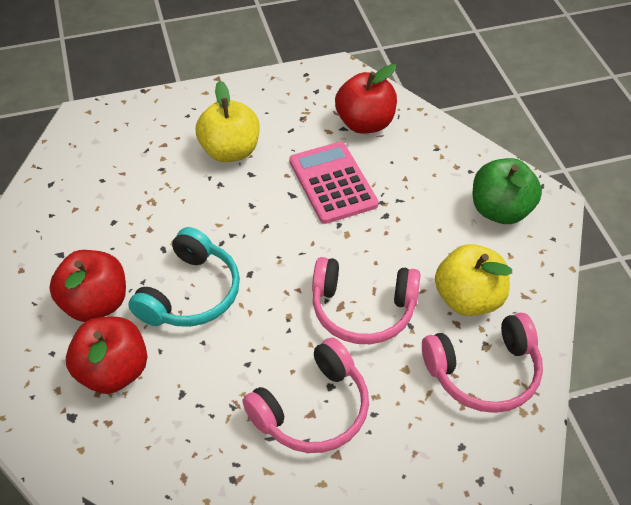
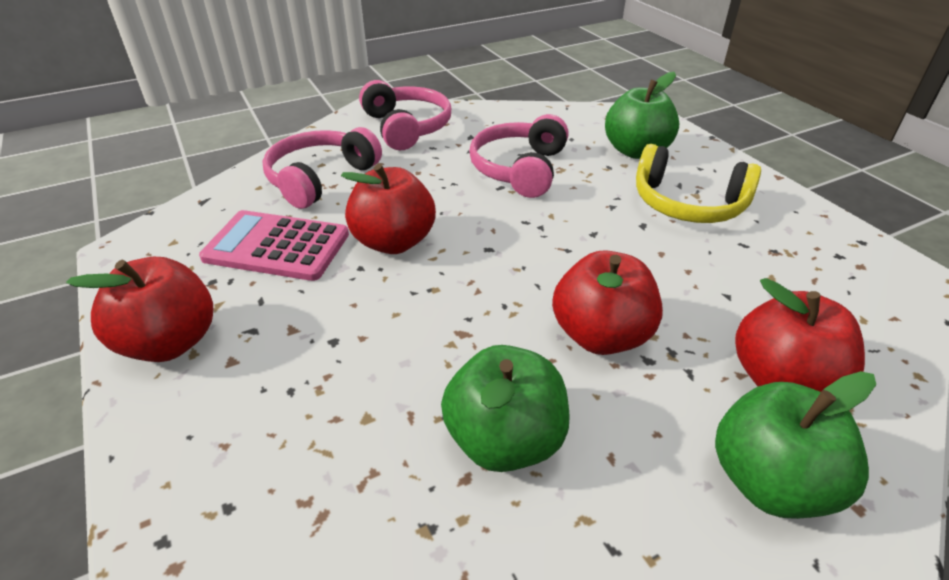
green apple: [473,158,542,224] = 1 -> [441,345,570,472] [605,72,679,159] [715,371,876,519] = 3
red apple: [49,250,126,322] [66,317,147,394] [335,64,397,134] = 3 -> [66,257,213,362] [341,164,436,254] [552,250,663,355] [735,278,865,392] = 4
turquoise headphones: [128,227,240,327] = 1 -> none = 0
yellow apple: [196,81,260,162] [435,244,512,316] = 2 -> none = 0
yellow headphones: none = 0 -> [636,144,761,223] = 1

